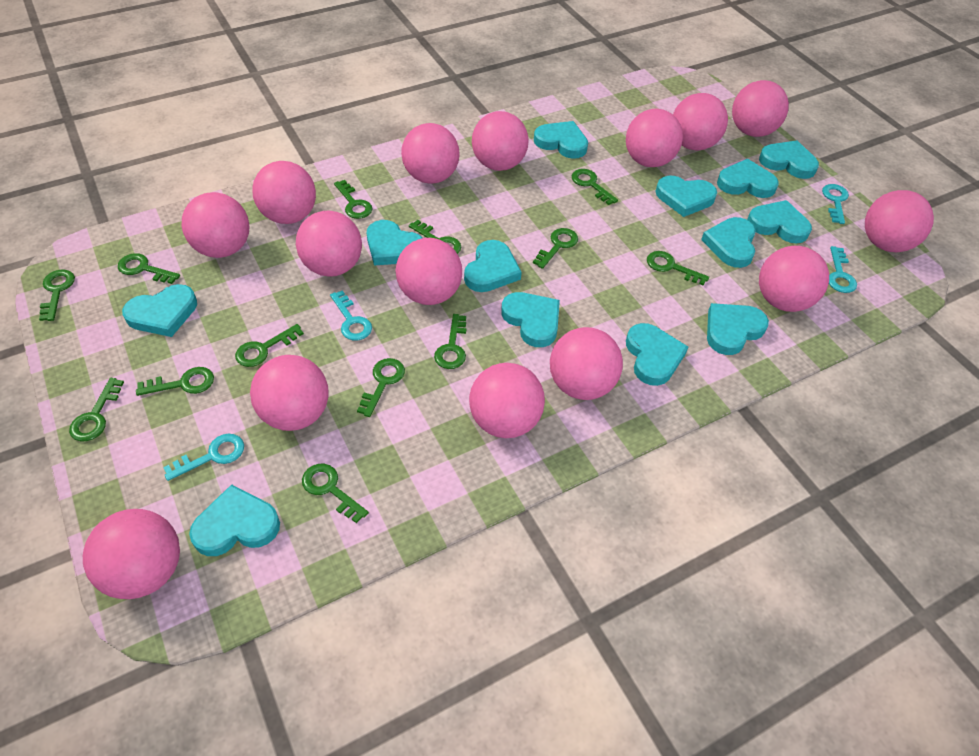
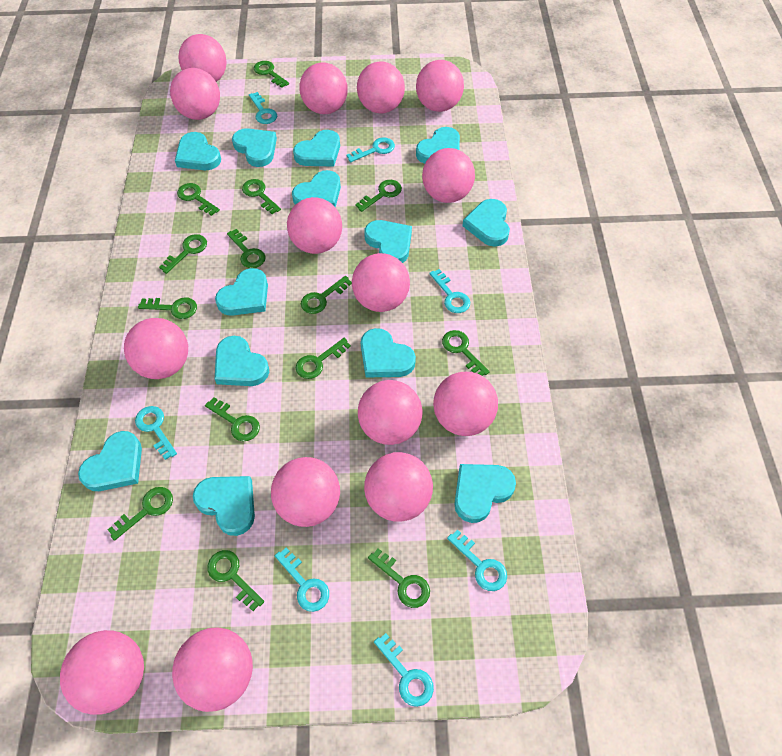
green key: [39,270,75,321] [69,378,124,441] [118,253,180,284] [136,367,214,396] [235,324,304,367] [302,464,369,523] [334,180,372,219] [357,358,405,417] [409,220,461,254] [434,314,466,369] [533,228,578,269] [572,169,618,205] [647,251,709,285] = 13 -> [108,487,173,541] [138,297,197,319] [159,234,207,274] [177,183,220,216] [205,397,260,441] [207,550,264,611] [227,229,266,268] [242,179,281,214] [254,61,289,88] [295,338,351,379] [301,276,352,314] [355,180,402,212] [368,548,430,608] [442,330,490,376] = 14
turquoise key: [163,434,244,481] [330,290,372,341] [822,184,849,224] [829,246,857,293] = 4 -> [135,406,177,460] [249,92,277,124] [275,548,329,612] [347,137,395,162] [374,633,434,707] [429,269,470,313] [447,530,507,591] = 7

